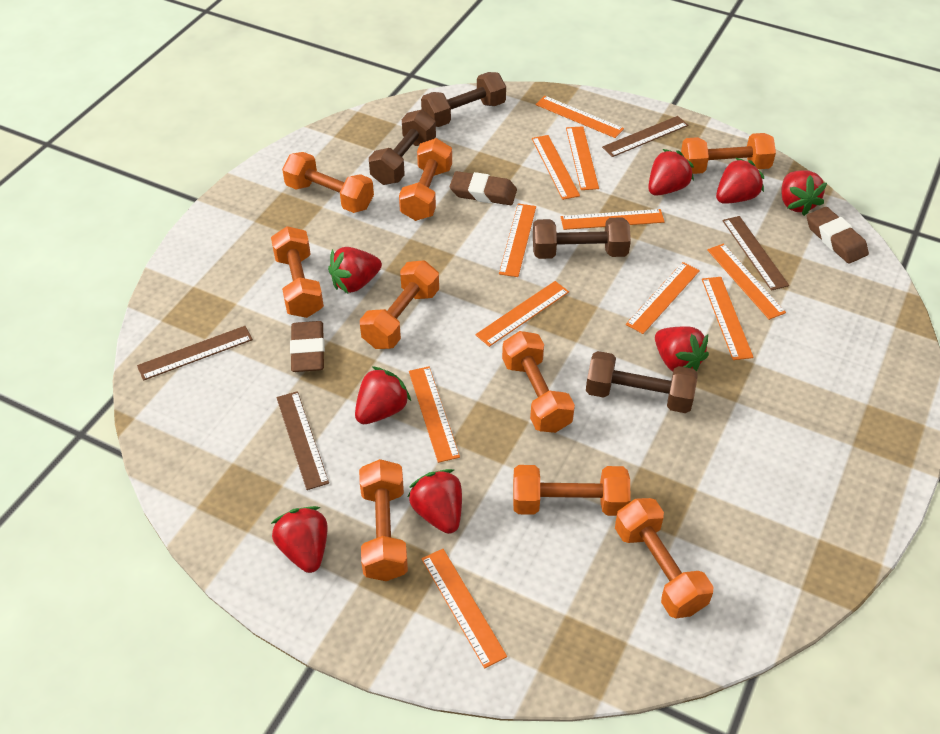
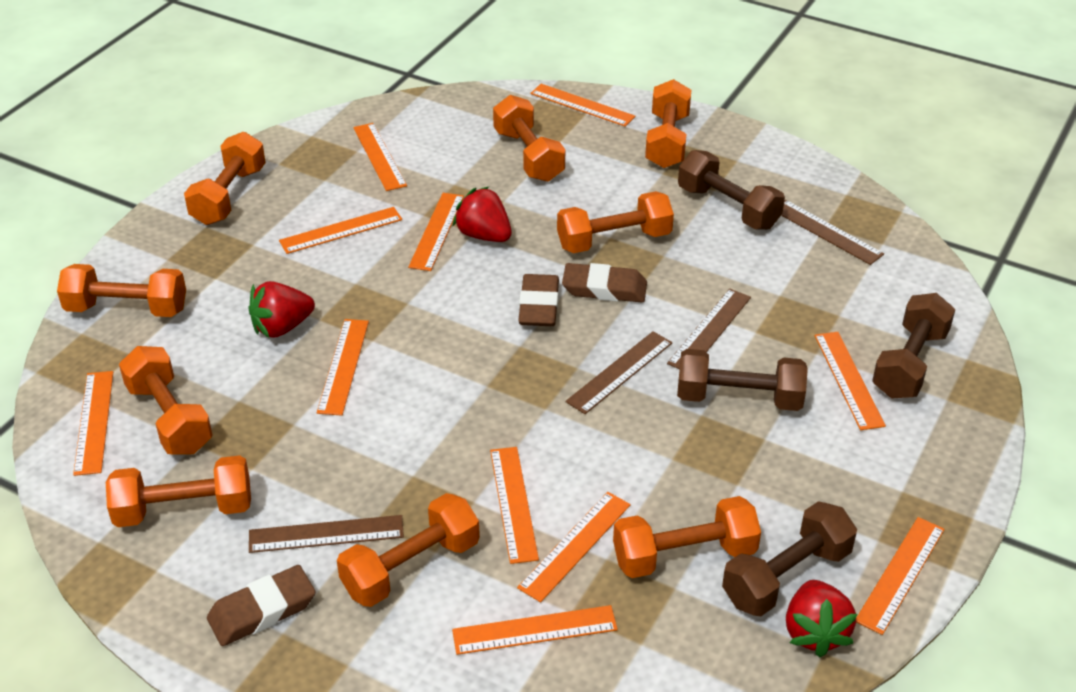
red strawberry: [271,506,328,573] [328,247,382,293] [355,366,411,424] [408,469,462,534] [648,149,694,196] [655,326,709,371] [716,158,764,204] [781,170,827,216] = 8 -> [249,281,315,338] [453,186,512,242] [786,580,857,657] = 3

